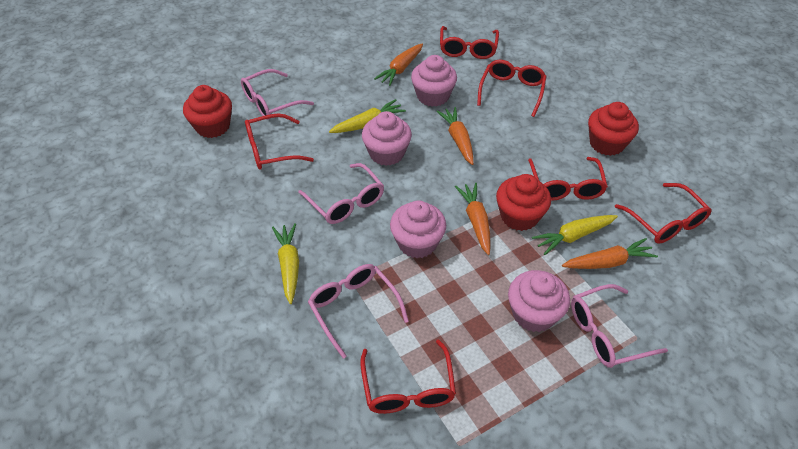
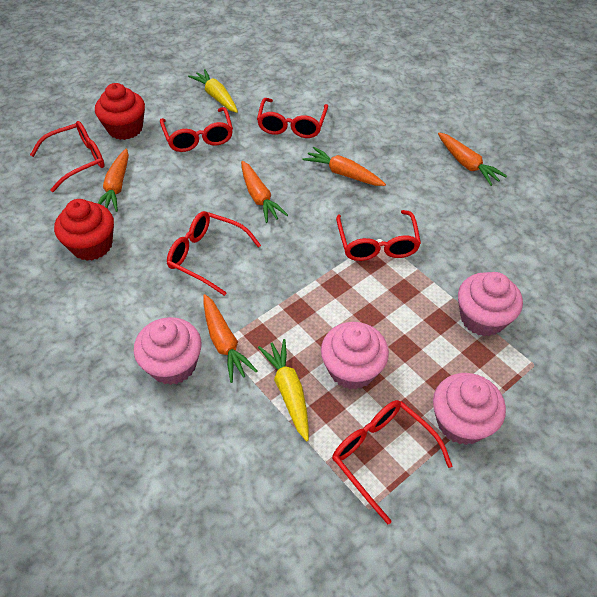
orange carrot: [374,43,423,86] [436,107,473,165] [455,183,491,255] [562,238,658,269] = 4 -> [98,149,129,212] [203,294,257,383] [241,161,288,223] [303,147,386,186] [438,132,507,186] = 5
pink glasses: [241,69,314,120] [298,163,384,224] [308,264,409,359] [571,284,668,368] = 4 -> none = 0
red cupcake: [183,85,232,138] [496,174,551,231] [588,102,639,156] = 3 -> [54,199,114,261] [95,83,145,140] = 2
yellow carrot: [272,223,299,304] [329,99,406,133] [532,215,618,255] = 3 -> [188,69,238,113] [258,339,309,441] = 2

